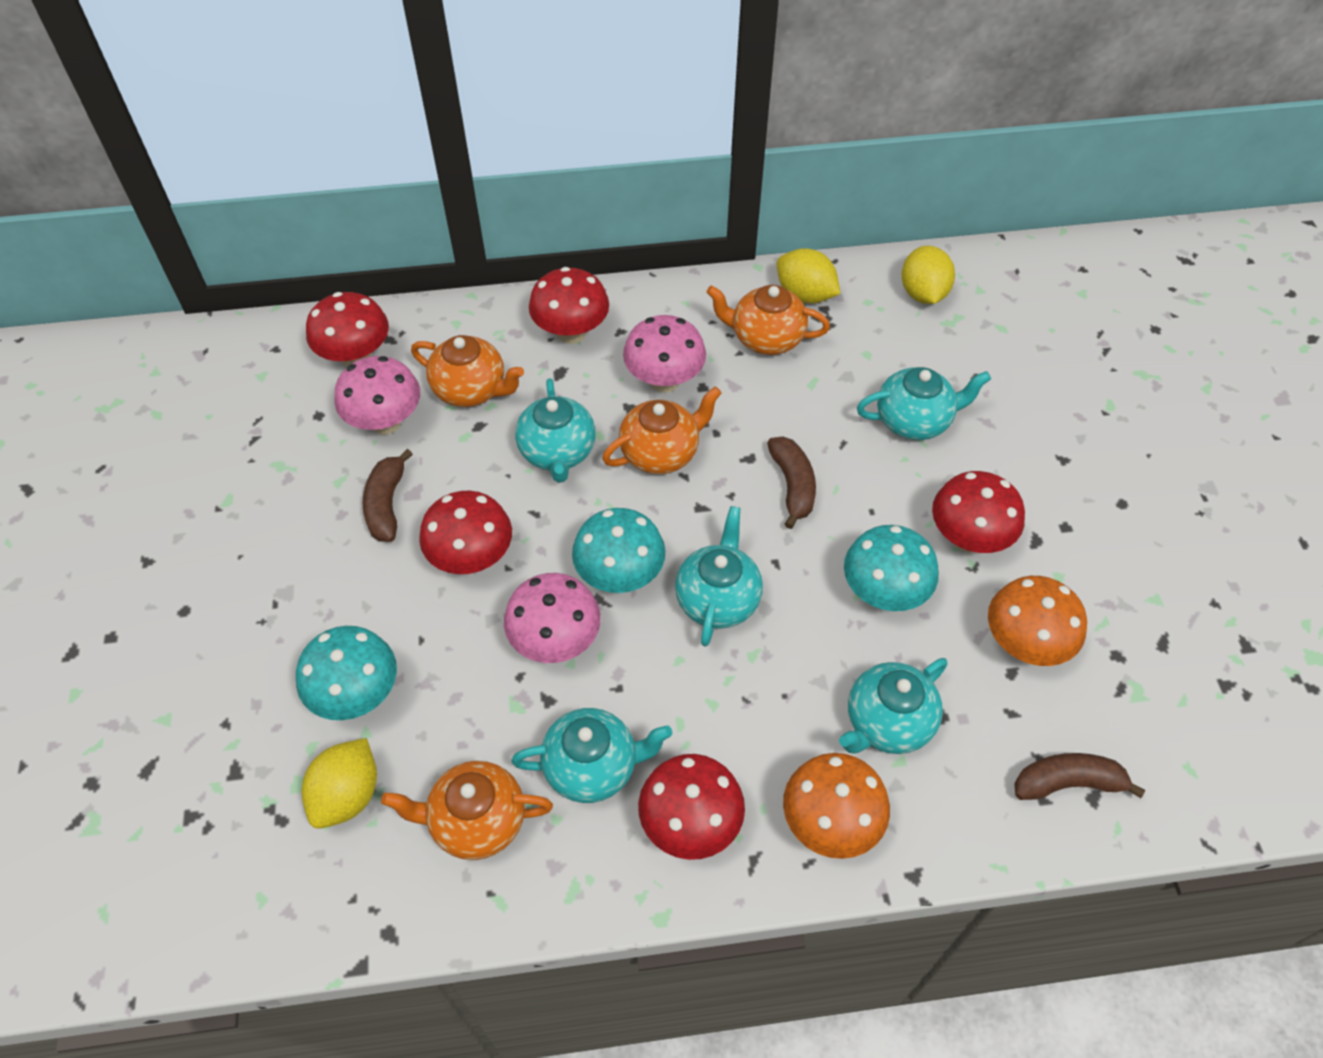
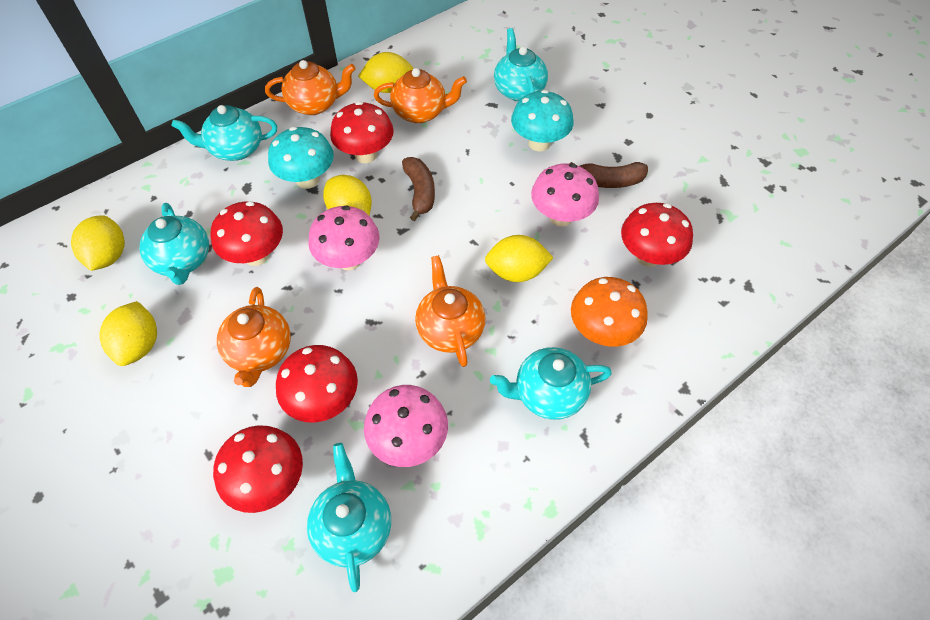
brown banana: [362,449,413,542] [767,437,816,529] [1014,753,1146,800] = 3 -> [402,157,435,221] [570,162,648,188] = 2
orange mushroom: [783,753,890,859] [988,576,1087,666] = 2 -> [571,277,648,347] = 1
turquoise mushroom: [296,626,397,720] [572,508,666,593] [844,525,939,611] = 3 -> [268,127,334,189] [511,90,574,151] = 2
yellow lemon: [302,738,377,829] [777,248,840,303] [902,246,955,304] = 3 -> [71,215,125,271] [100,301,157,366] [323,175,372,215] [358,52,413,93] [485,235,554,282] = 5

